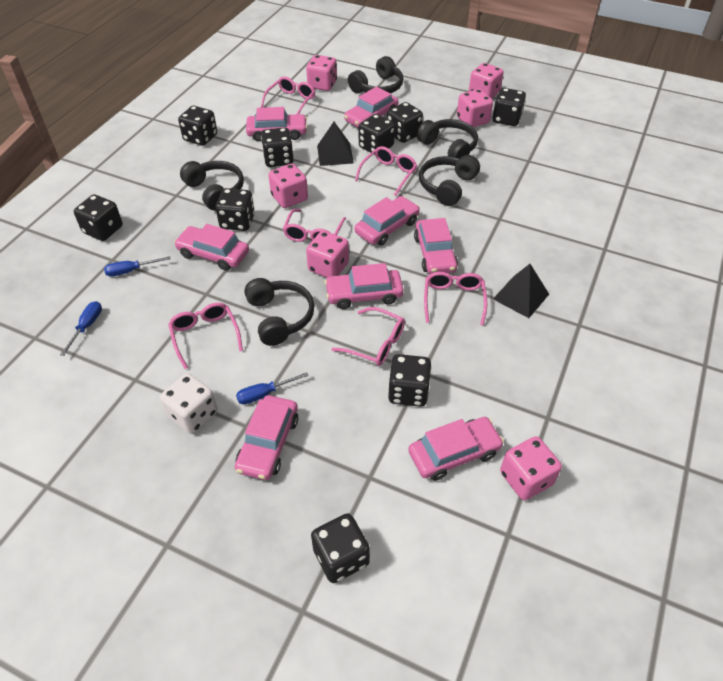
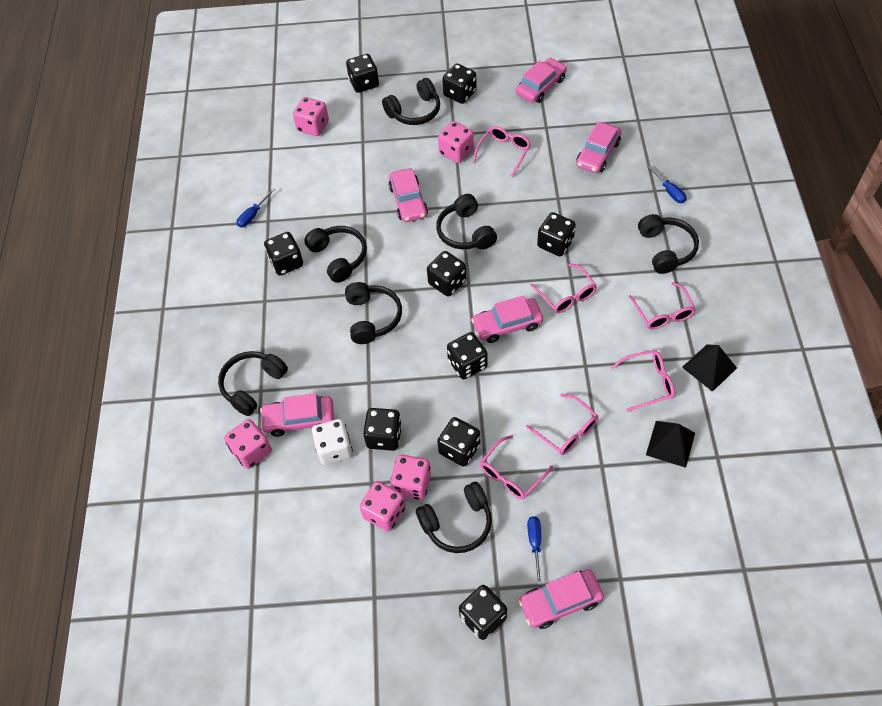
black headphones: [180,161,244,211] [244,278,314,346] [348,56,403,93] [417,119,478,158] [419,155,480,206] = 5 -> [218,351,288,416] [304,226,367,283] [345,282,402,344] [382,78,440,125] [416,482,492,553] [436,194,497,250] [638,214,699,274] = 7
pink car: [174,224,249,271] [235,395,298,480] [246,107,307,141] [324,263,404,309] [344,86,398,128] [354,196,420,246] [408,417,504,481] [414,218,458,274] = 8 -> [260,393,334,437] [388,168,428,222] [471,296,543,343] [516,58,567,103] [518,569,604,629] [576,122,621,173] = 6
pink dice: [268,164,308,208] [306,55,337,91] [306,231,349,278] [457,89,493,127] [469,63,504,99] [500,436,562,500] = 6 -> [224,419,272,469] [293,97,329,136] [359,481,406,532] [390,455,431,500] [438,121,474,163] = 5

